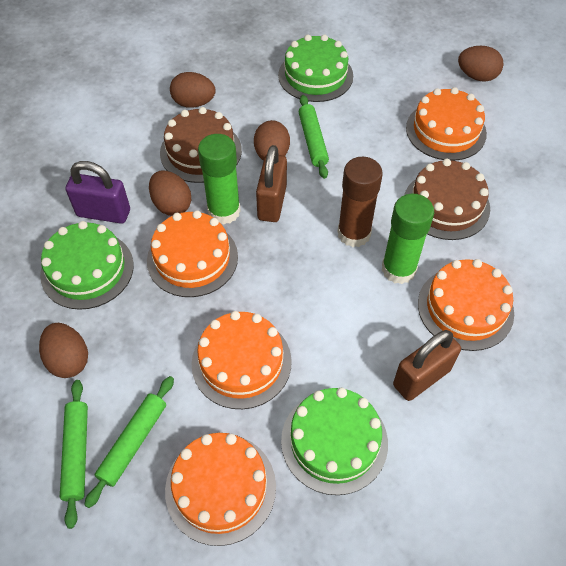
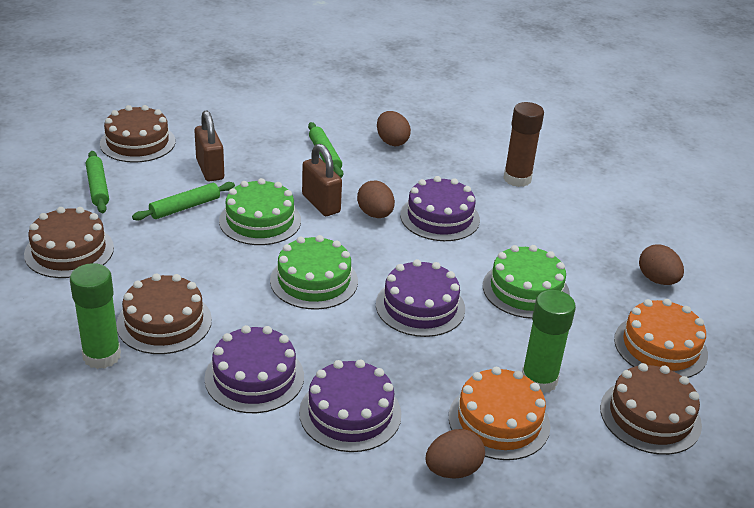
brown cake: [160,107,242,183] [404,159,490,240] = 2 -> [24,207,114,278] [100,105,175,163] [116,274,212,354] [600,363,702,455] = 4
brown egg: [39,323,88,378] [149,171,191,216] [170,72,216,108] [254,120,290,161] [458,46,503,82] = 5 -> [357,180,395,218] [377,111,411,146] [426,429,485,479] [639,244,684,285] = 4
orange cake: [147,210,238,297] [165,433,276,546] [192,311,292,409] [406,87,487,161] [418,259,514,351] = 5 -> [449,367,550,460] [614,299,708,378] = 2
purple cake: none = 0 -> [204,325,304,413] [299,360,402,452] [376,259,465,337] [400,176,480,241] = 4
purple padlock: [65,161,130,223] = 1 -> none = 0

